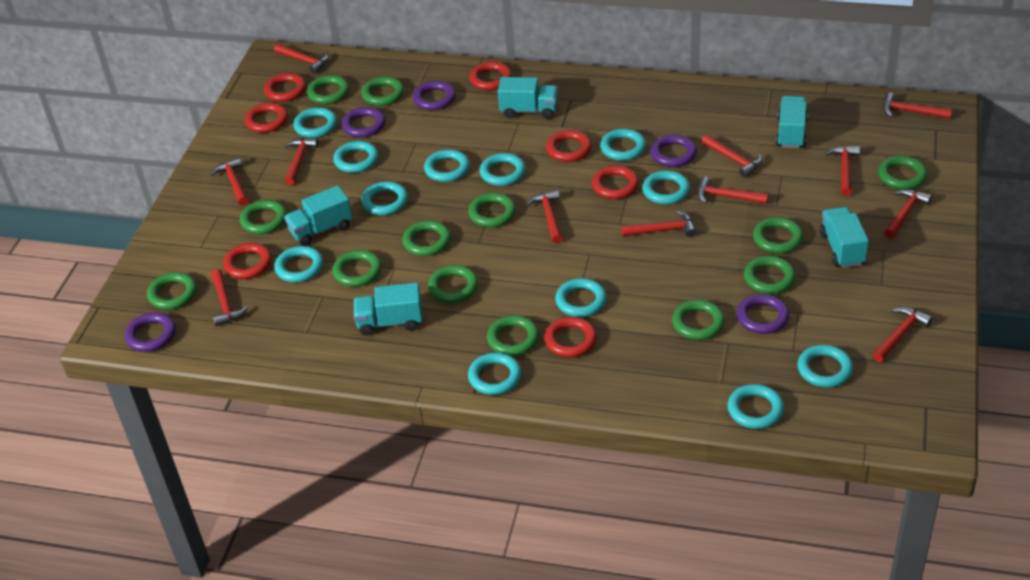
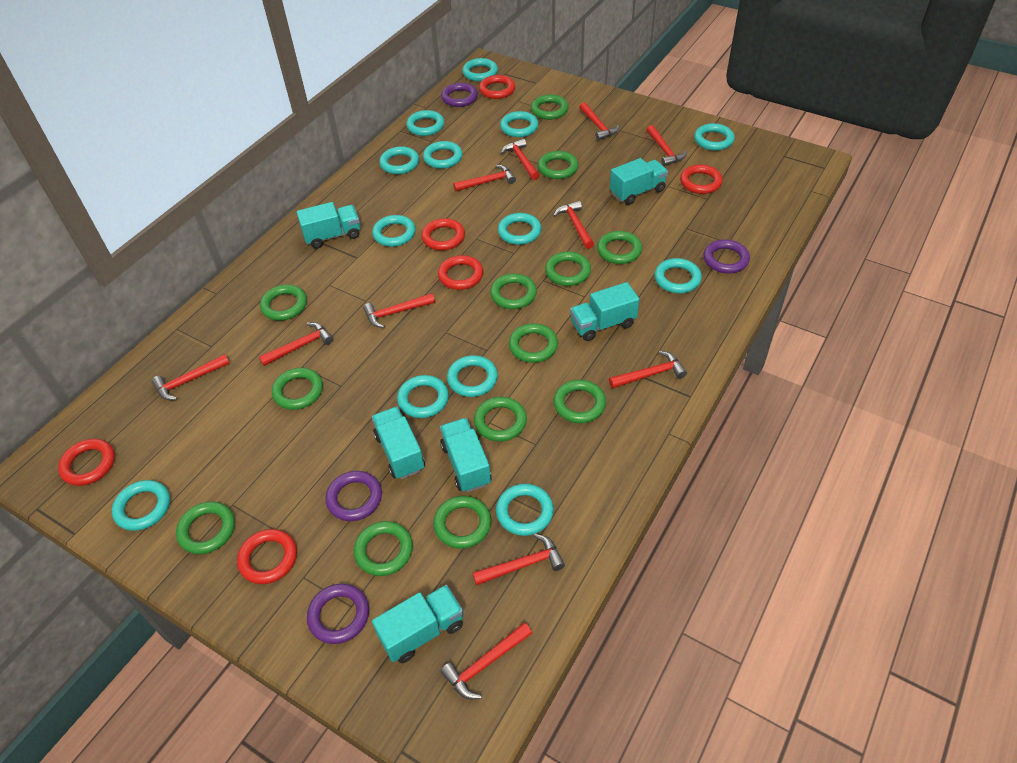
purple ring: [125,312,176,352] [342,107,386,138] [413,81,456,110] [650,135,697,167] [736,294,790,334] = 5 -> [307,584,369,644] [325,471,382,521] [441,83,478,107] [703,239,750,274] = 4
red hammer: [211,157,248,206] [211,269,248,326] [274,44,329,74] [285,138,318,186] [526,190,563,243] [621,211,696,237] [697,176,769,204] [701,135,762,177] [826,146,860,196] [873,307,933,362] [883,92,952,119] [884,189,932,239] = 12 -> [152,354,230,400] [259,322,333,366] [363,293,435,328] [440,622,532,699] [453,165,516,192] [472,534,565,586] [501,139,539,180] [553,201,594,249] [579,102,619,141] [609,351,687,389] [647,125,687,166] = 11
red ring: [223,243,272,279] [245,103,288,133] [264,73,306,102] [469,61,512,90] [544,317,597,357] [546,130,592,162] [592,165,639,199] = 7 -> [58,439,115,486] [237,529,297,584] [421,218,465,251] [438,255,483,290] [479,75,515,99] [680,164,723,194] = 6
turquoise ring: [274,246,323,282] [293,107,337,138] [333,141,379,173] [361,181,408,215] [424,149,470,182] [468,352,522,395] [479,153,526,186] [555,278,607,317] [600,129,646,161] [642,170,690,204] [727,384,784,429] [797,345,853,387] = 12 -> [112,480,170,531] [372,215,416,247] [379,146,419,174] [397,375,449,418] [406,110,444,136] [423,141,463,169] [447,355,498,397] [462,58,498,81] [496,484,554,536] [498,213,541,245] [500,111,539,137] [655,258,702,293] [694,123,735,151] = 13
turquoise truck: [284,185,352,246] [354,283,423,336] [498,77,558,119] [776,96,808,148] [820,207,869,268] = 5 -> [296,202,360,249] [372,407,425,479] [372,585,463,663] [440,418,491,493] [570,282,639,341] [610,158,668,205] = 6

